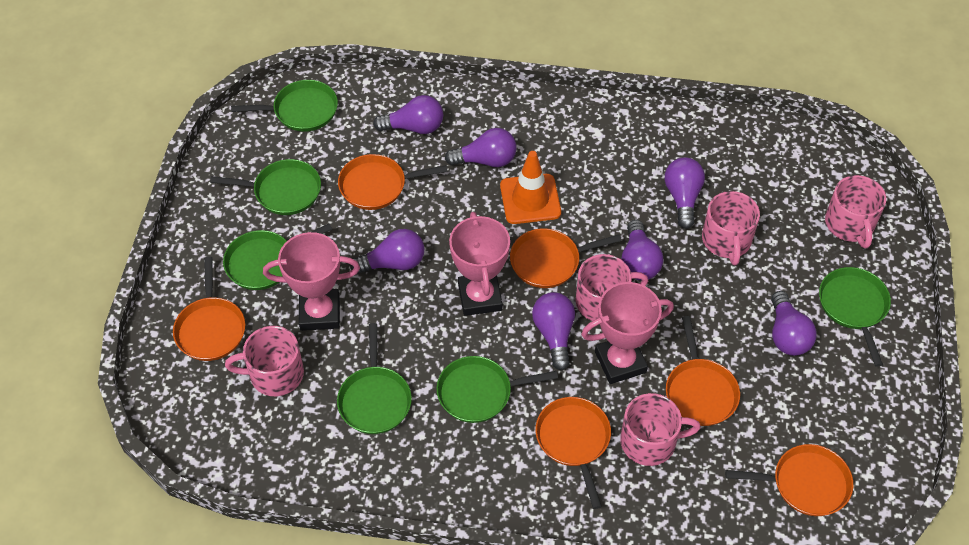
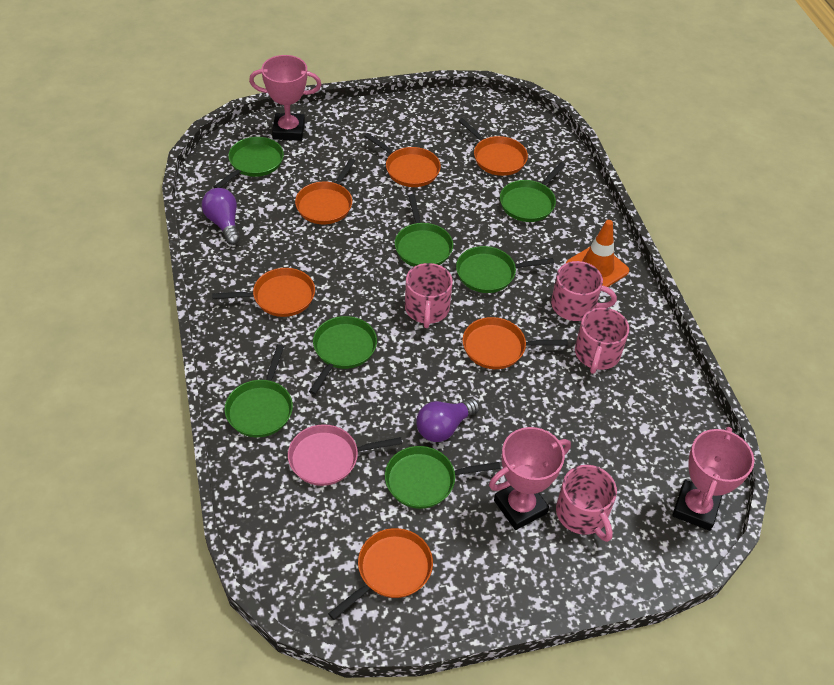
green pan: [210,159,321,215] [223,224,332,290] [231,80,338,132] [337,323,412,434] [437,356,558,423] [819,267,891,367] = 6 -> [214,137,284,188] [225,344,293,437] [309,316,377,395] [385,446,500,509] [395,194,453,267] [456,246,554,293] [500,162,566,222] = 7
pink mug: [225,326,304,396] [576,254,648,321] [620,393,701,466] [702,191,760,265] [825,175,886,248] = 5 -> [405,263,453,328] [551,261,617,321] [556,465,617,542] [575,308,629,374] = 4
pink pan: none = 0 -> [288,424,402,486] = 1
purple light bulb: [350,229,424,274] [373,95,443,134] [445,128,517,167] [532,292,575,370] [621,220,663,280] [665,158,705,229] [771,291,817,356] = 7 -> [202,188,240,245] [416,398,480,442] = 2

